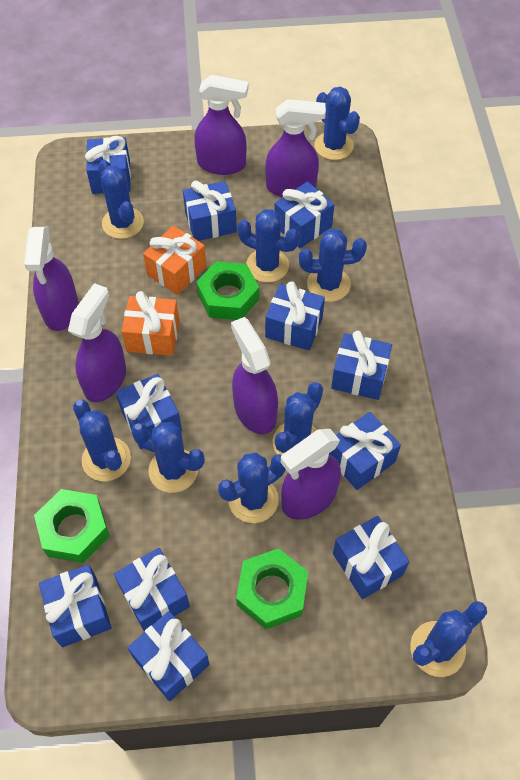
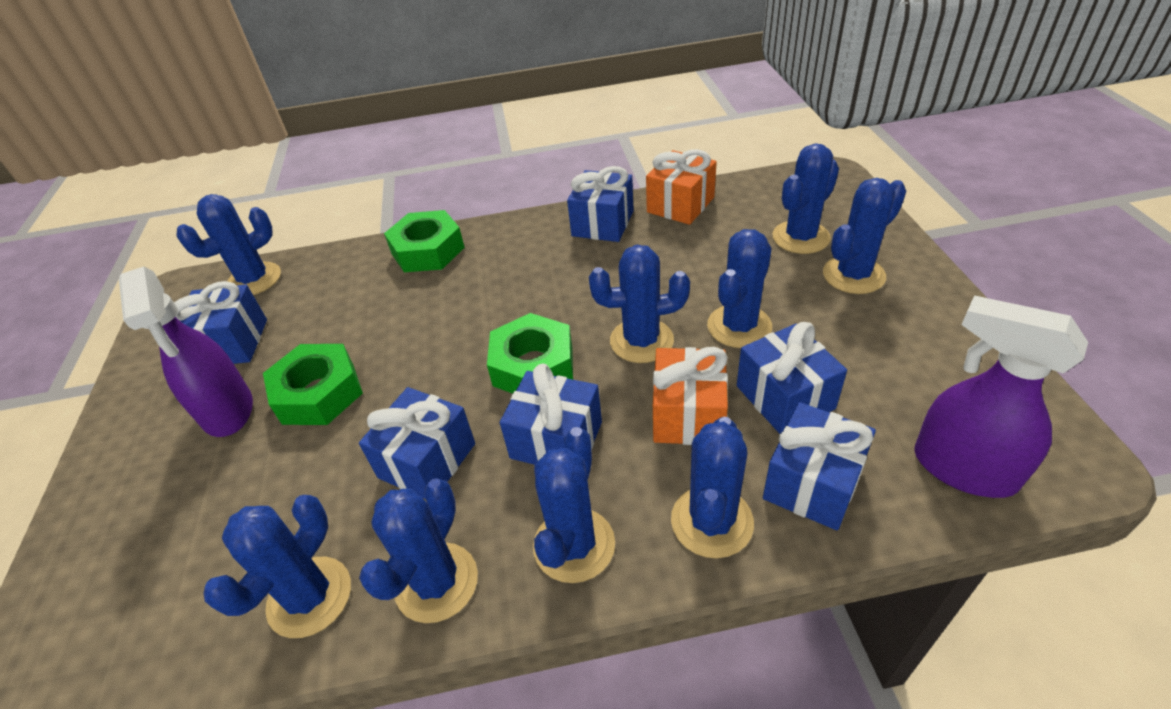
blue gift: [39,565,111,647] [85,136,131,194] [114,548,190,632] [116,374,182,449] [127,611,209,701] [183,181,237,241] [265,281,325,351] [274,181,334,248] [329,412,401,490] [331,331,392,400] [333,516,409,599] = 11 -> [174,281,267,364] [359,387,475,499] [500,363,602,465] [567,166,634,242] [737,322,847,434] [763,402,876,530] = 6
purple spray bottle: [24,227,79,331] [68,283,126,402] [194,75,248,175] [231,317,278,434] [265,99,326,197] [281,429,341,520] = 6 -> [119,267,253,437] [914,295,1088,498] = 2

